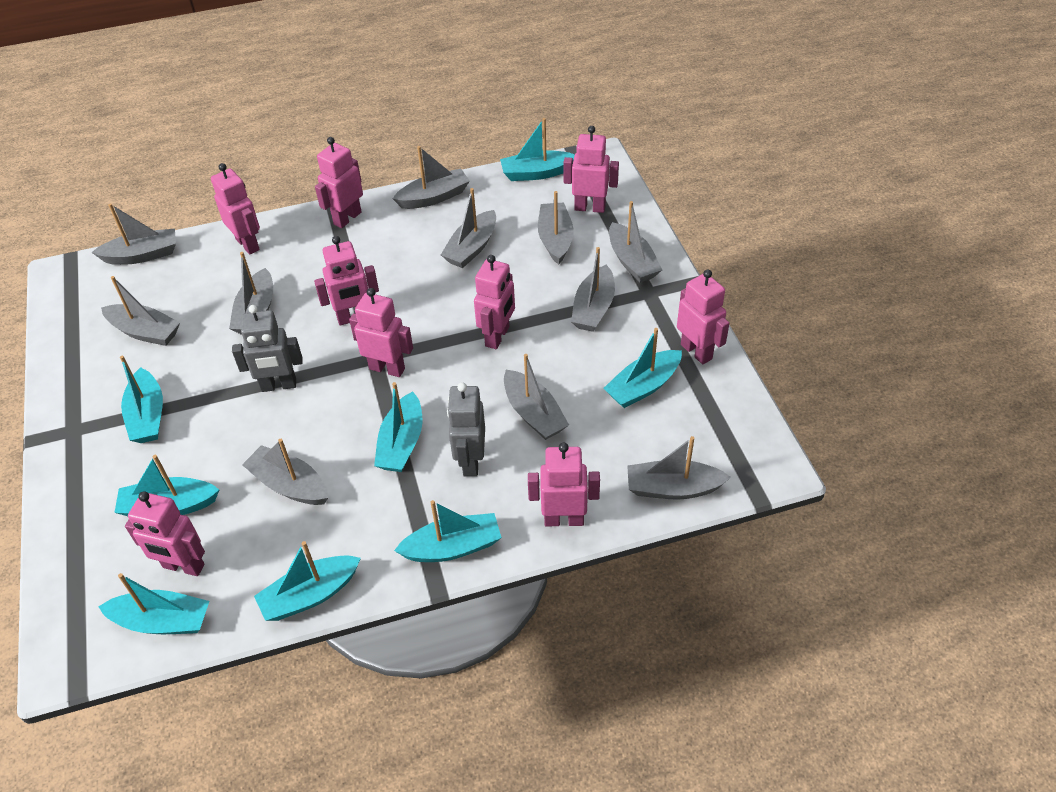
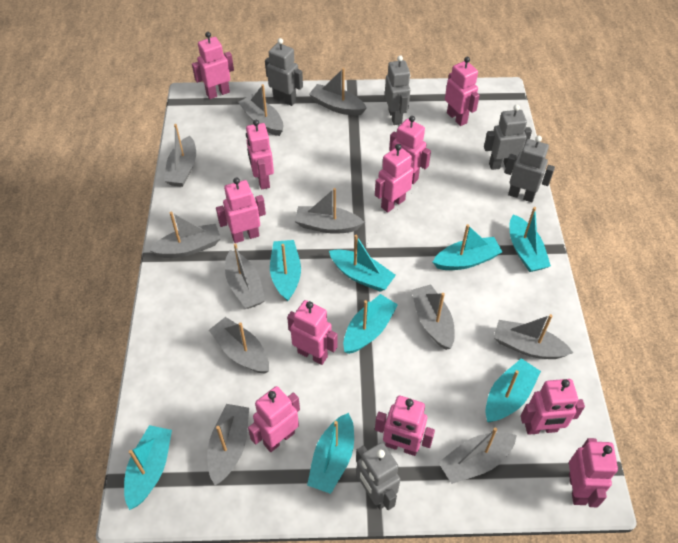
grey robot: [232,305,303,392] [447,382,485,477] = 2 -> [265,38,303,106] [356,443,400,510] [385,55,410,125] [484,105,532,170] [504,136,555,202] = 5
pink robot: [125,491,205,576] [211,163,260,255] [314,236,379,325] [315,137,363,228] [349,288,413,377] [474,255,515,349] [528,442,600,526] [563,126,619,213] [677,270,729,365] = 9 -> [192,32,234,99] [216,177,266,243] [246,120,274,189] [248,386,300,452] [287,300,338,365] [375,144,413,213] [375,396,435,456] [389,116,431,184] [445,57,480,126] [520,379,585,435] [569,438,618,507] = 11

